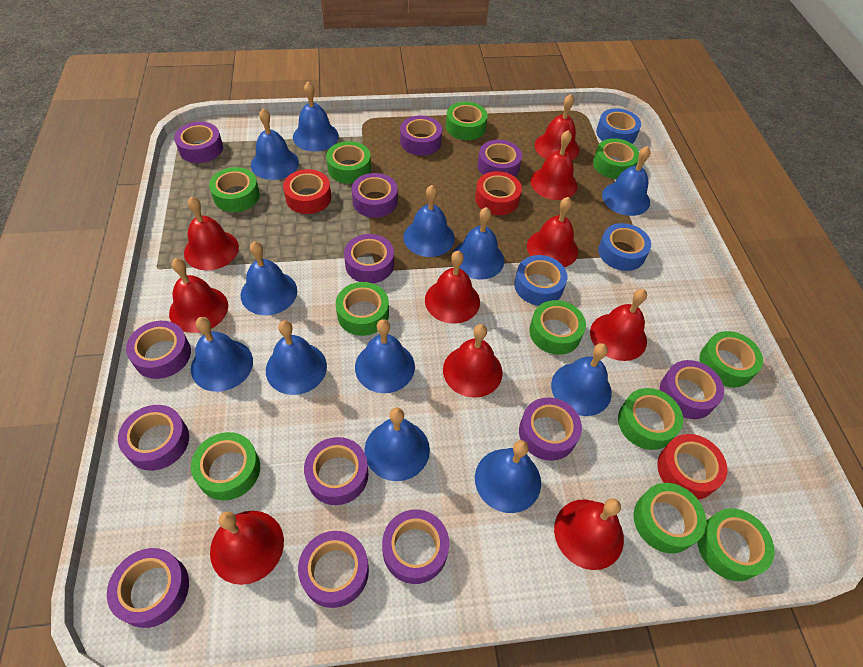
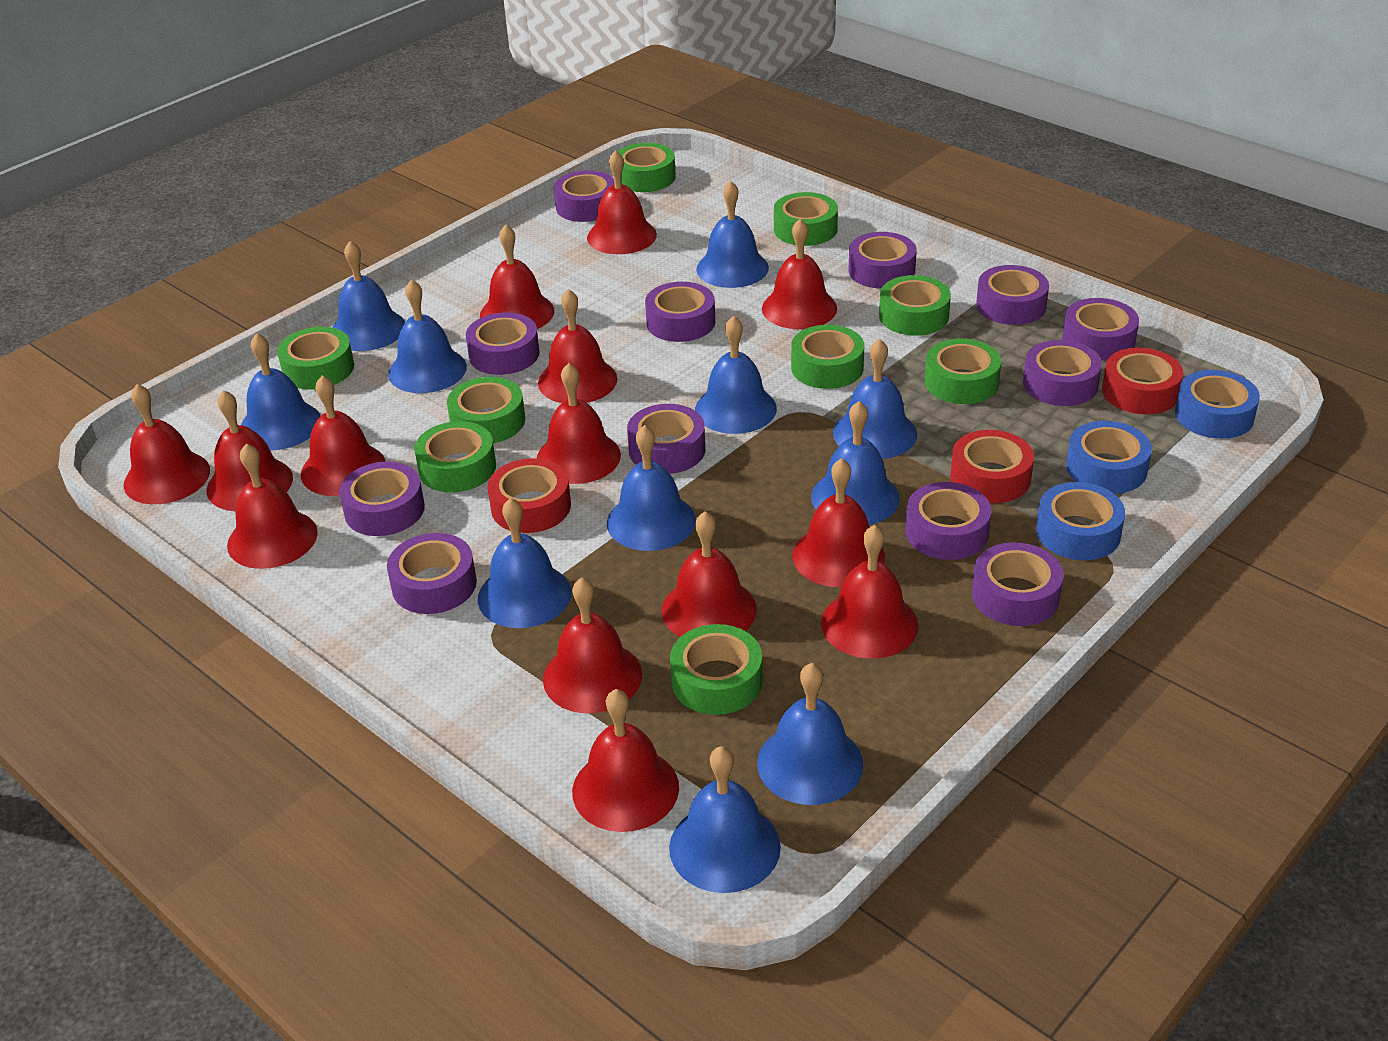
blue bell: [191,317,253,392] [241,241,297,315] [251,109,299,180] [266,320,327,395] [293,81,339,152] [355,319,415,393] [364,407,430,481] [403,185,455,257] [453,207,504,280] [475,440,541,513] [551,343,612,416] [602,146,651,216] = 12 -> [241,333,320,450] [332,241,405,351] [388,279,467,393] [478,498,571,628] [607,425,696,551] [669,746,781,893] [695,316,777,434] [696,180,769,288] [757,663,863,805] [811,401,900,525] [833,339,917,459] = 11
green tape: [191,432,260,500] [209,167,260,212] [326,141,371,184] [336,282,389,336] [446,102,488,140] [529,300,586,355] [593,138,639,179] [618,388,683,450] [634,483,706,553] [697,508,775,581] [699,331,763,388] = 11 -> [277,327,354,390] [414,421,496,493] [447,377,525,443] [618,143,676,192] [670,624,763,715] [774,192,838,246] [791,325,864,389] [879,275,951,336] [925,338,1001,404] = 9
purple tape: [107,548,189,628] [118,405,189,471] [126,321,191,379] [174,122,223,163] [298,531,369,608] [304,437,369,505] [344,234,394,283] [352,173,398,218] [382,509,449,584] [400,116,442,156] [477,140,522,177] [519,397,582,461] [660,360,724,419] = 13 -> [339,462,425,536] [387,533,477,614] [466,313,540,375] [554,170,615,222] [627,404,705,474] [645,282,715,342] [849,232,917,289] [905,482,991,560] [972,542,1064,626] [976,265,1049,325] [1023,340,1102,406] [1062,298,1139,361] = 12
red bell: [169,258,228,333] [184,196,239,270] [210,511,284,585] [425,251,480,324] [443,324,502,398] [527,197,578,267] [530,130,577,200] [535,94,579,160] [554,498,624,570] [590,289,647,361] = 10 -> [124,384,210,504] [207,390,293,511] [227,443,318,569] [301,376,386,496] [480,224,554,329] [537,363,621,484] [538,289,618,403] [543,577,642,713] [572,689,679,832] [587,150,657,254] [662,511,757,637] [762,219,837,329] [792,458,885,587] [821,525,918,659] = 14

